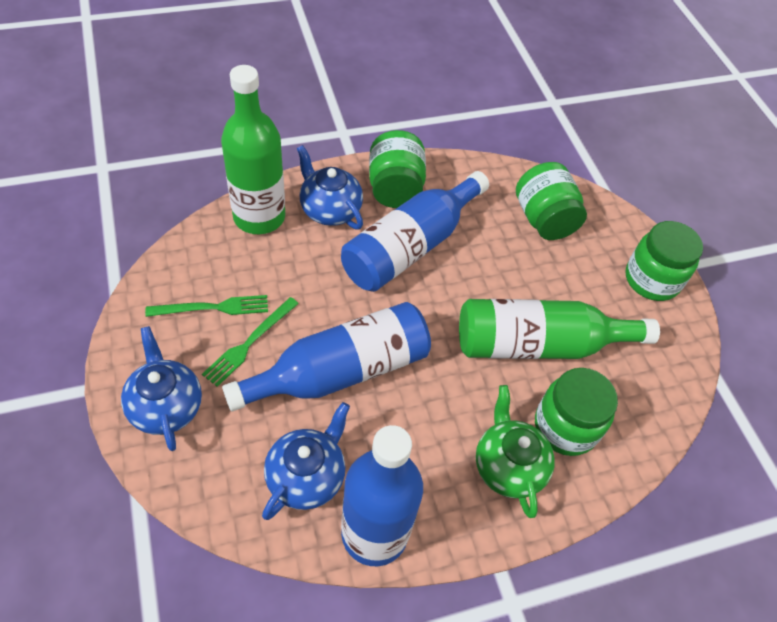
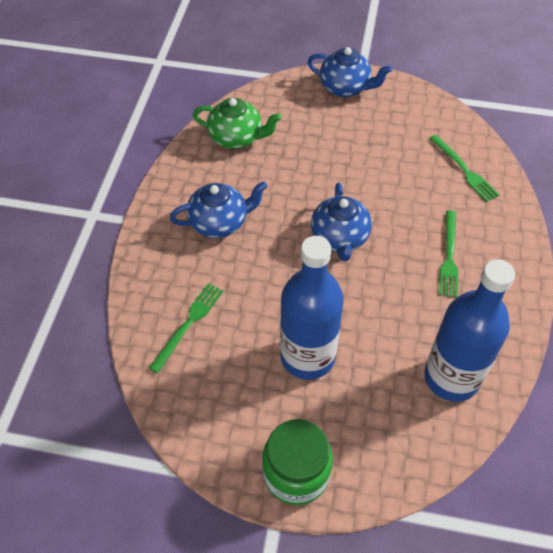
blue bottle: [222,302,431,412] [341,171,489,292] [341,425,423,566] = 3 -> [280,236,344,380] [424,259,515,402] = 2
green bottle: [221,65,285,234] [459,299,660,359] = 2 -> none = 0
green fork: [145,295,268,317] [202,297,299,387] = 2 -> [149,283,223,373] [429,135,499,202] [439,210,458,297] = 3
green jar: [369,130,426,208] [516,162,587,240] [535,368,618,456] [626,221,703,301] = 4 -> [262,419,333,505] = 1

